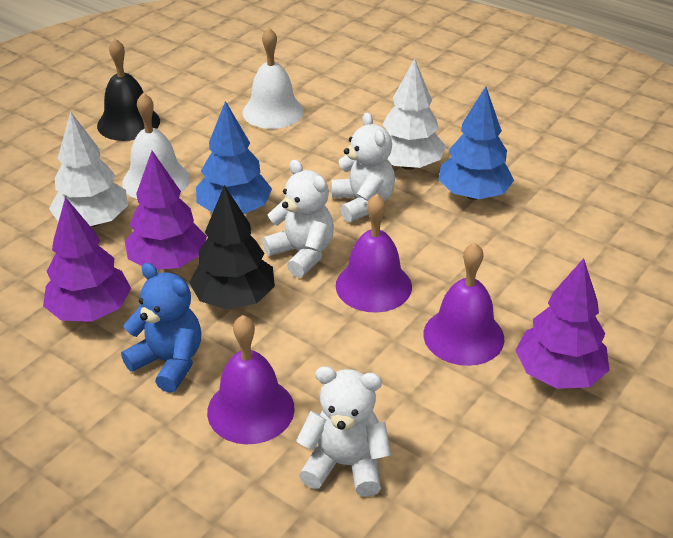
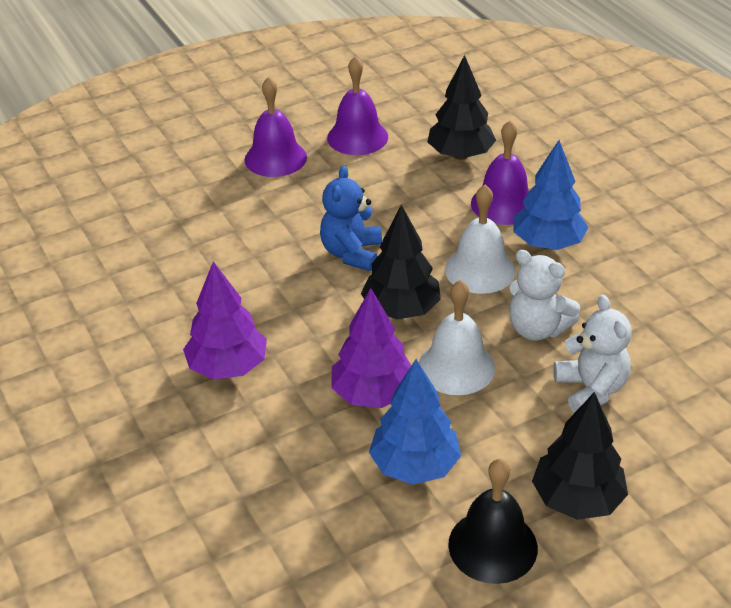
black tree: [189,185,275,310] = 1 -> [361,205,441,319] [427,55,496,160] [532,392,628,520] = 3
purple tree: [43,197,131,322] [125,151,207,269] [515,258,609,389] = 3 -> [183,261,267,380] [331,288,411,408] = 2
white teddy bear: [262,160,334,278] [296,366,391,497] [331,112,395,222] = 3 -> [509,250,580,341] [554,295,632,413] = 2
white tree: [49,111,128,227] [383,58,446,170] = 2 -> none = 0

